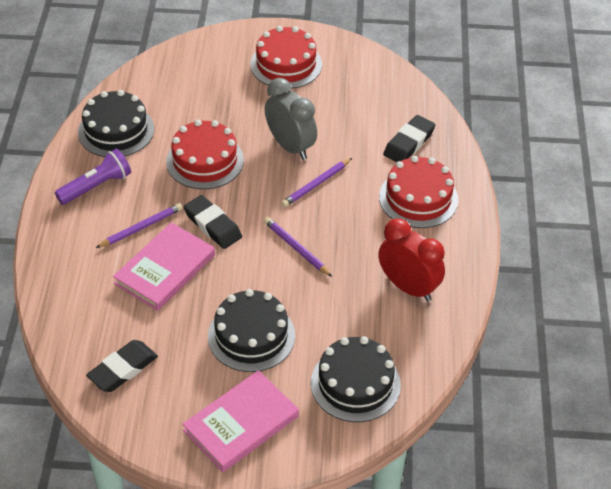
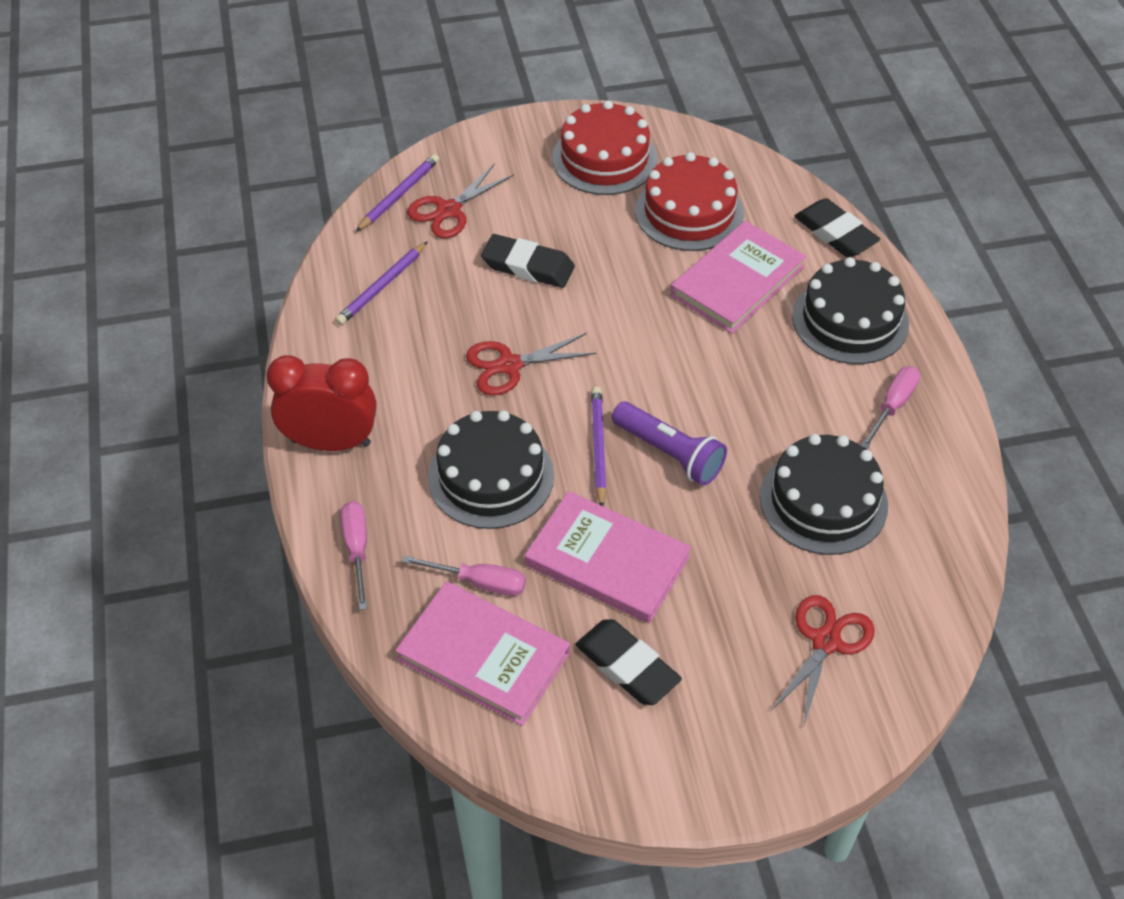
grey clock: [265,78,317,160] = 1 -> none = 0
pink book: [113,222,215,311] [182,370,299,472] = 2 -> [395,581,570,726] [525,491,691,623] [670,221,806,334] = 3
pink screwdriver: none = 0 -> [341,501,367,610] [402,555,526,596] [861,366,920,449] = 3
red cake: [166,120,244,189] [250,26,322,89] [379,156,459,228] = 3 -> [552,100,657,195] [635,152,744,251] = 2
red scissors: none = 0 -> [407,163,514,239] [466,333,597,395] [770,595,875,728] = 3

